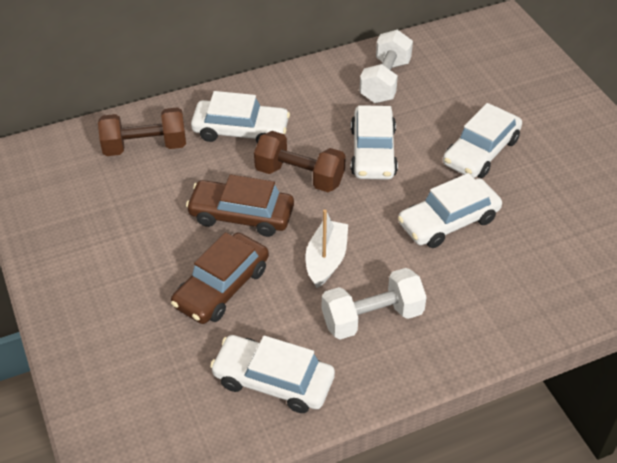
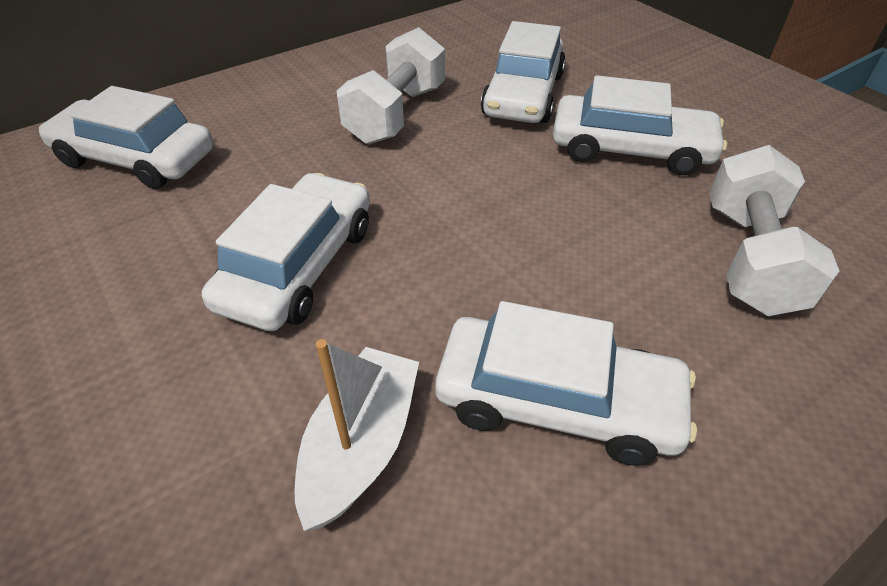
brown car: [171,232,269,324] [186,174,294,237] = 2 -> none = 0
brown dumbbell: [98,107,186,156] [254,131,346,192] = 2 -> none = 0

